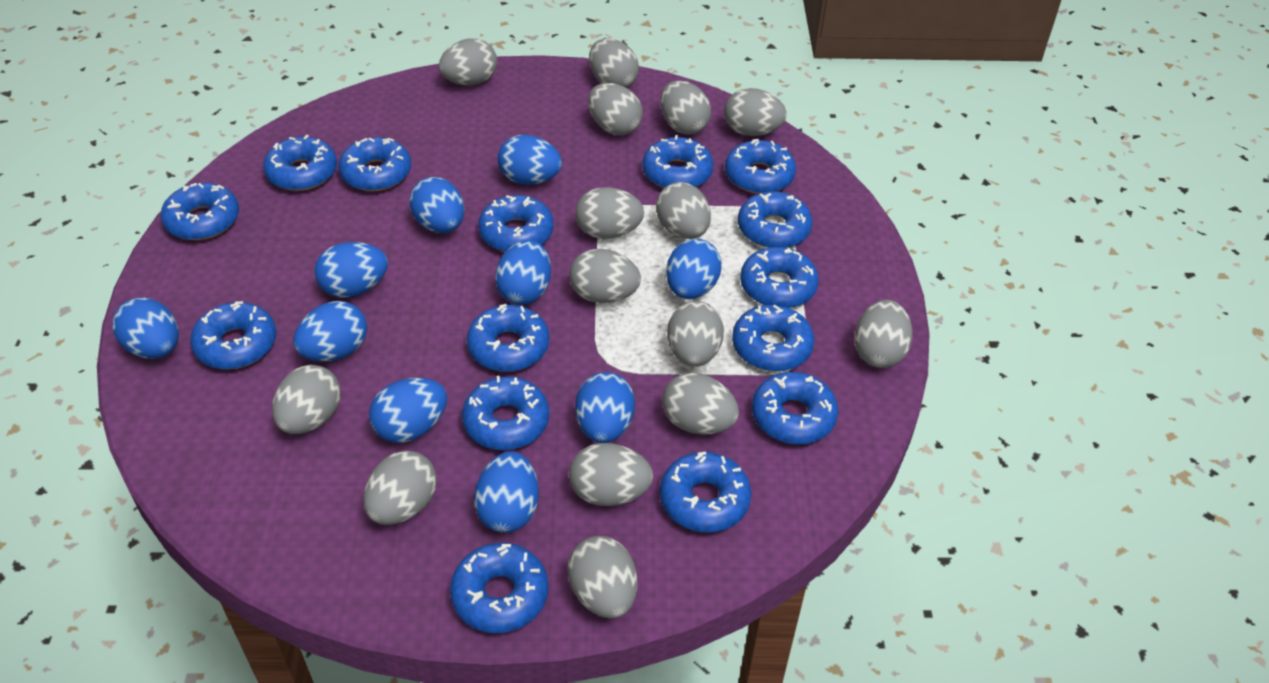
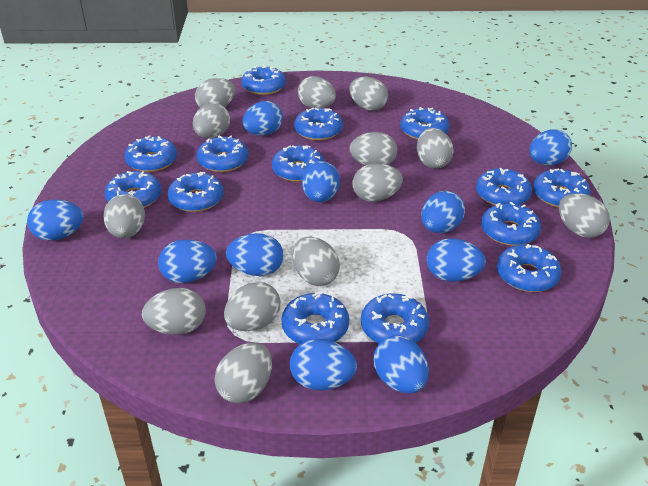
blue donut: [161,183,239,240] [190,301,276,369] [263,135,337,191] [338,137,411,191] [450,543,548,633] [462,376,549,450] [467,304,549,372] [478,195,554,252] [642,135,714,188] [660,452,751,533] [725,139,796,194] [732,305,814,371] [738,191,813,248] [740,247,819,308] [752,372,838,444] = 15 -> [105,171,161,208] [124,135,177,172] [168,172,224,212] [197,136,248,172] [241,65,286,95] [272,145,324,182] [282,292,349,344] [294,108,343,141] [361,293,429,343] [401,107,449,140] [476,168,532,205] [481,202,541,246] [497,244,562,292] [533,169,590,208] = 14
grey egg: [272,365,341,434] [363,450,437,525] [439,38,497,85] [567,536,637,619] [569,249,641,303] [569,443,653,506] [576,187,644,239] [588,83,643,135] [589,38,639,88] [656,182,711,239] [660,80,711,135] [662,373,739,435] [667,301,724,367] [724,88,787,136] [854,300,913,368] = 15 -> [103,194,145,238] [142,288,206,335] [193,103,230,138] [195,78,235,108] [214,342,272,403] [224,282,280,331] [293,237,340,286] [298,76,336,108] [349,77,388,111] [350,132,397,166] [352,163,403,202] [417,128,453,169] [559,193,610,238] = 13

